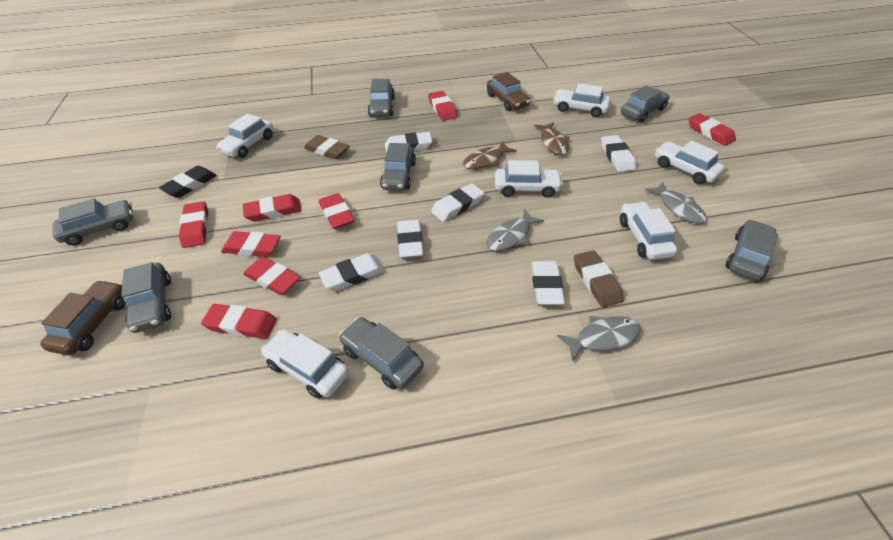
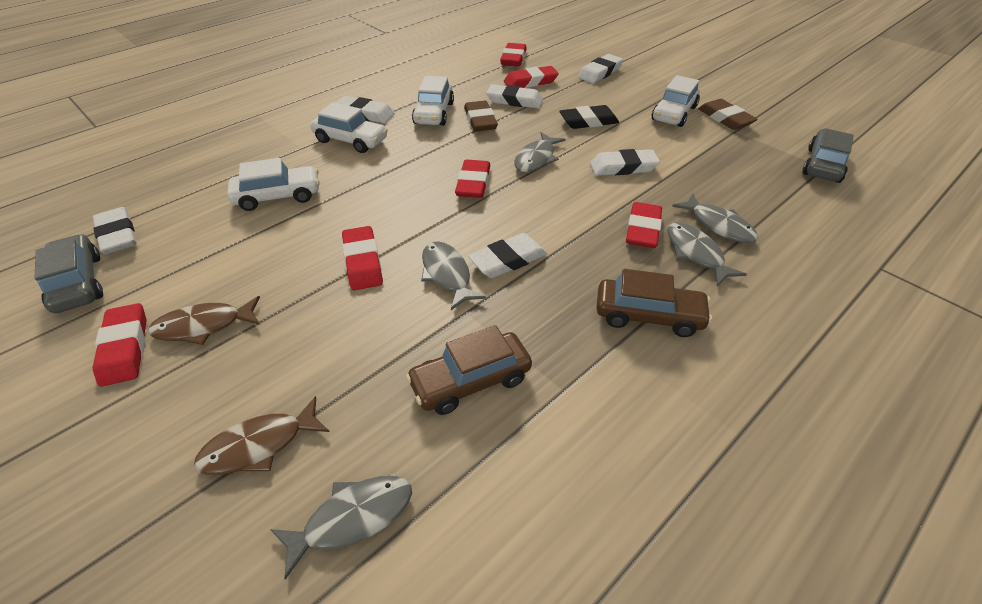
grey car: [53,198,133,245] [121,262,171,333] [339,317,424,389] [368,79,395,117] [380,143,416,191] [621,85,670,122] [726,220,778,281] = 7 -> [35,234,103,313] [802,128,854,183] = 2
grey fish: [487,209,544,251] [557,316,641,362] [645,182,707,224] = 3 -> [270,476,412,580] [421,241,486,310] [514,132,566,172] [667,222,747,286] [672,194,758,243] = 5
red eraser: [179,201,208,248] [201,304,277,339] [221,231,281,257] [243,194,302,222] [243,257,301,295] [319,193,355,229] [428,91,458,121] [688,113,736,146] = 8 -> [93,303,146,387] [342,226,383,290] [455,159,490,198] [500,43,527,67] [504,66,559,88] [626,202,662,248] = 6
white car: [216,113,273,158] [261,329,349,399] [495,160,563,198] [553,83,611,117] [620,201,677,260] [655,140,725,184] = 6 -> [227,158,320,211] [310,102,388,153] [412,76,454,126] [652,75,700,127] = 4

